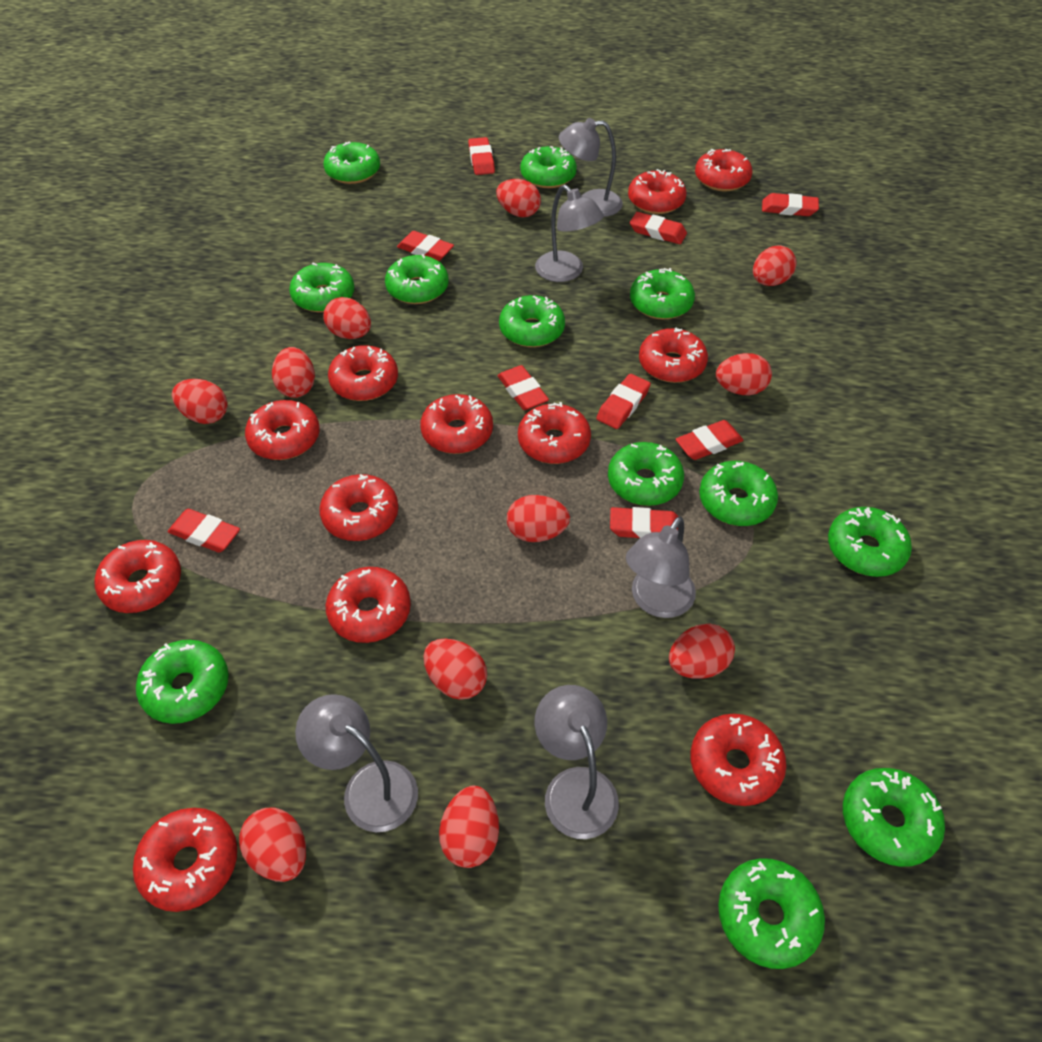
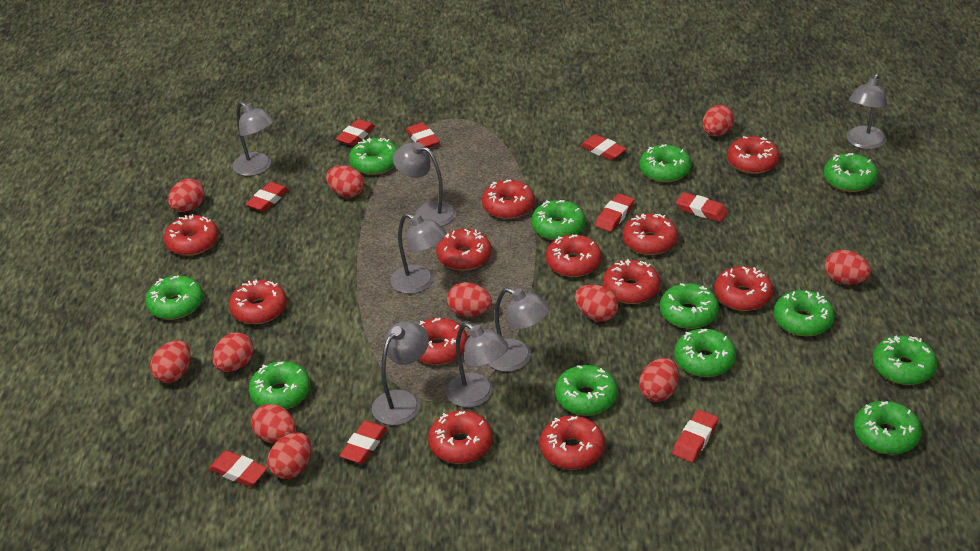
grey lamp: [295,694,418,832] [535,185,604,282] [535,685,619,839] [559,118,623,217] [626,516,696,618] = 5 -> [233,102,275,176] [372,321,429,425] [390,213,446,294] [393,142,456,226] [445,323,508,407] [488,288,550,372] [846,74,887,149] = 7

